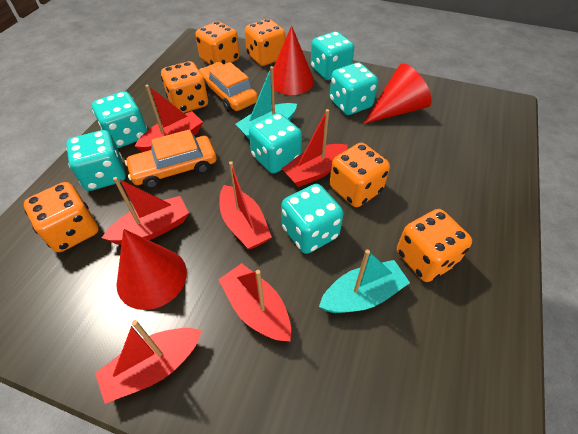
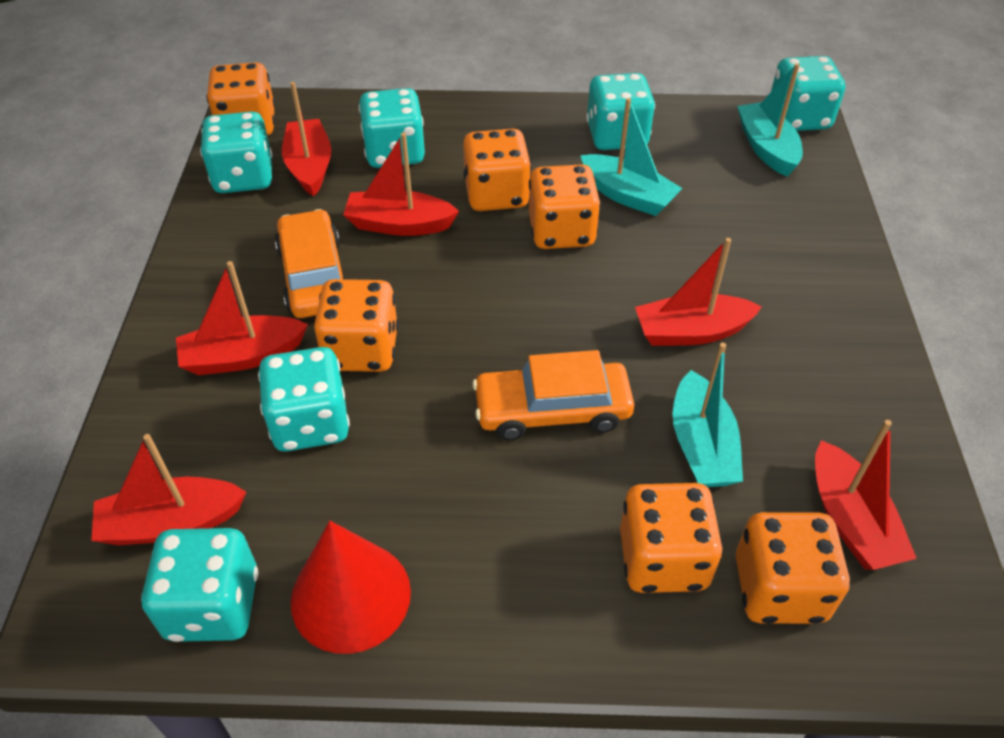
red cone: [116,229,187,310] [270,25,314,95] [363,64,432,124] = 3 -> [291,521,411,654] = 1
turquoise boat: [235,66,297,140] [319,250,410,313] = 2 -> [580,98,683,216] [673,342,743,487] [737,63,803,177] = 3

